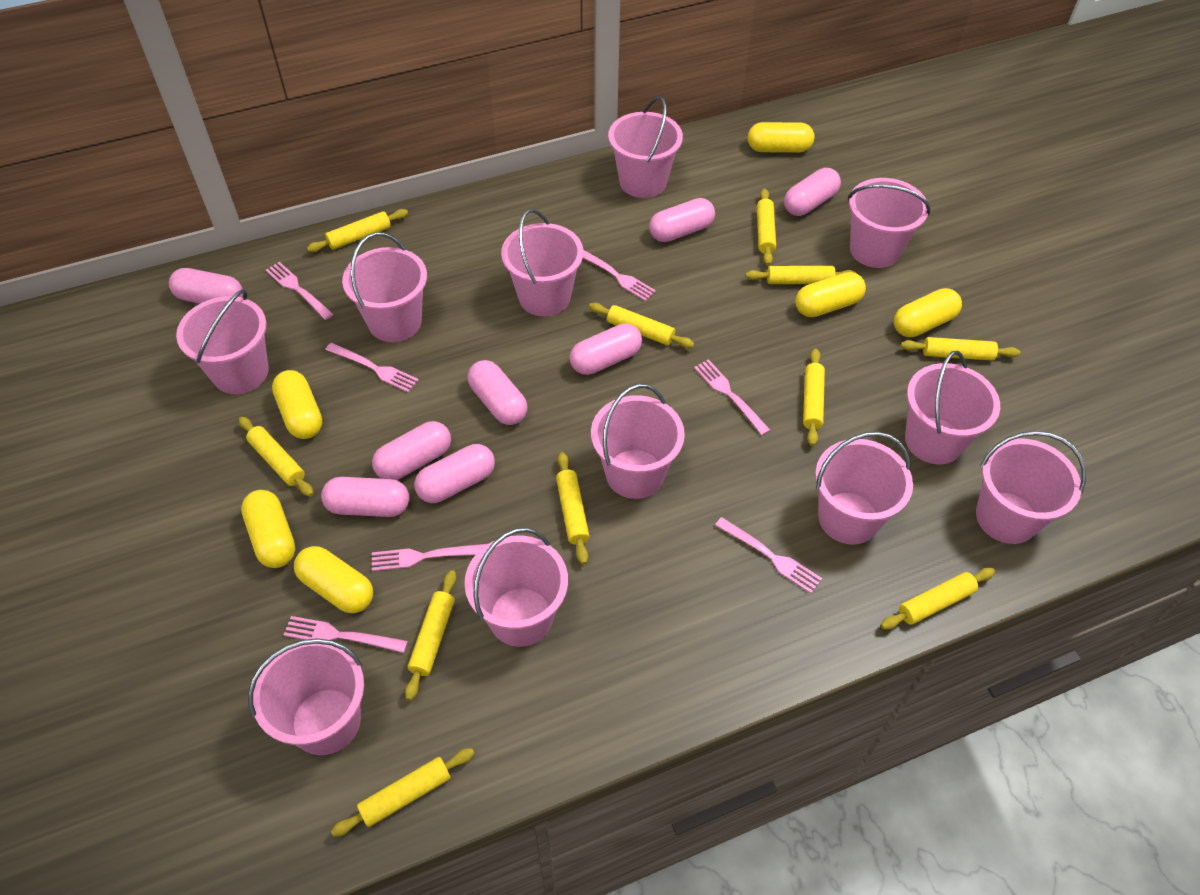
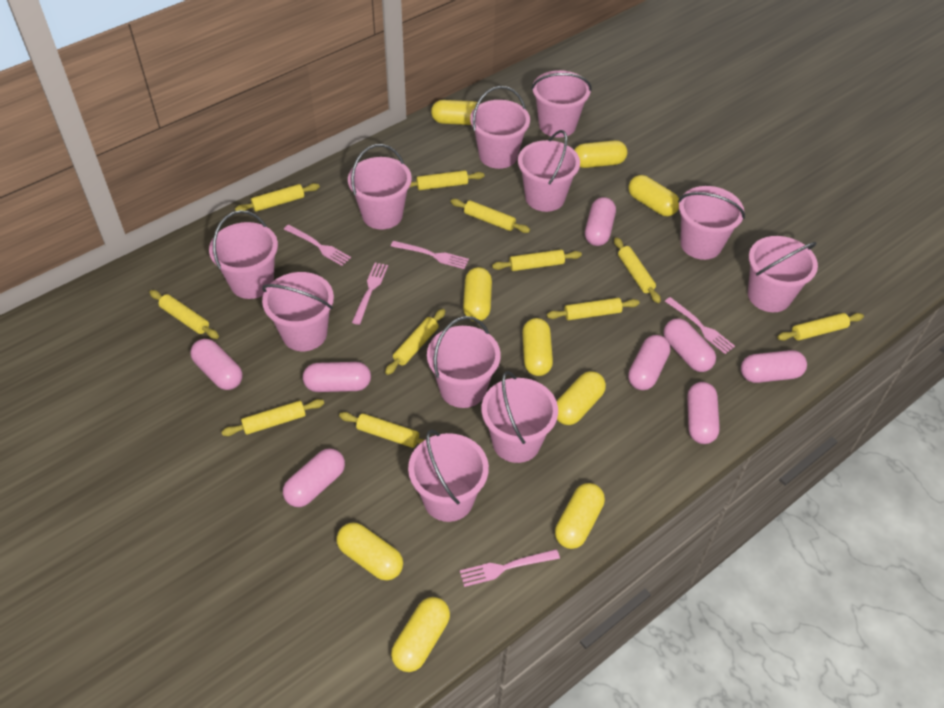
pink fork: [266,262,334,320] [284,616,408,653] [325,343,419,393] [372,544,488,571] [583,250,656,301] [694,359,770,435] [715,517,822,593] = 7 -> [284,224,351,266] [352,263,388,325] [391,241,469,269] [460,549,560,587] [665,297,735,354] = 5
yellow capsule: [241,490,295,568] [272,370,322,439] [294,546,373,613] [748,122,815,153] [795,272,866,317] [894,288,962,337] = 6 -> [336,522,403,581] [391,597,450,672] [431,100,477,125] [463,267,492,322] [522,318,553,376] [555,483,605,549] [557,371,606,425] [574,140,628,168] [628,175,679,216] = 9

